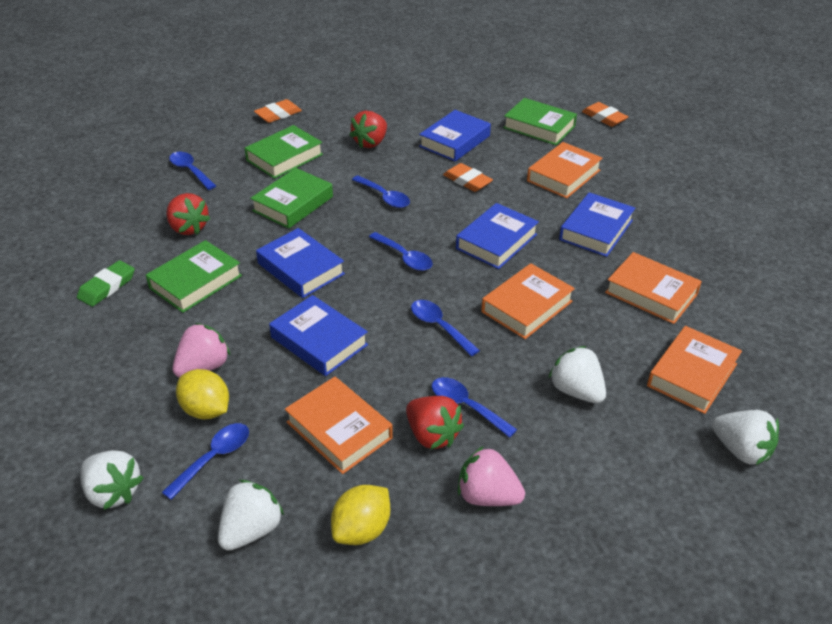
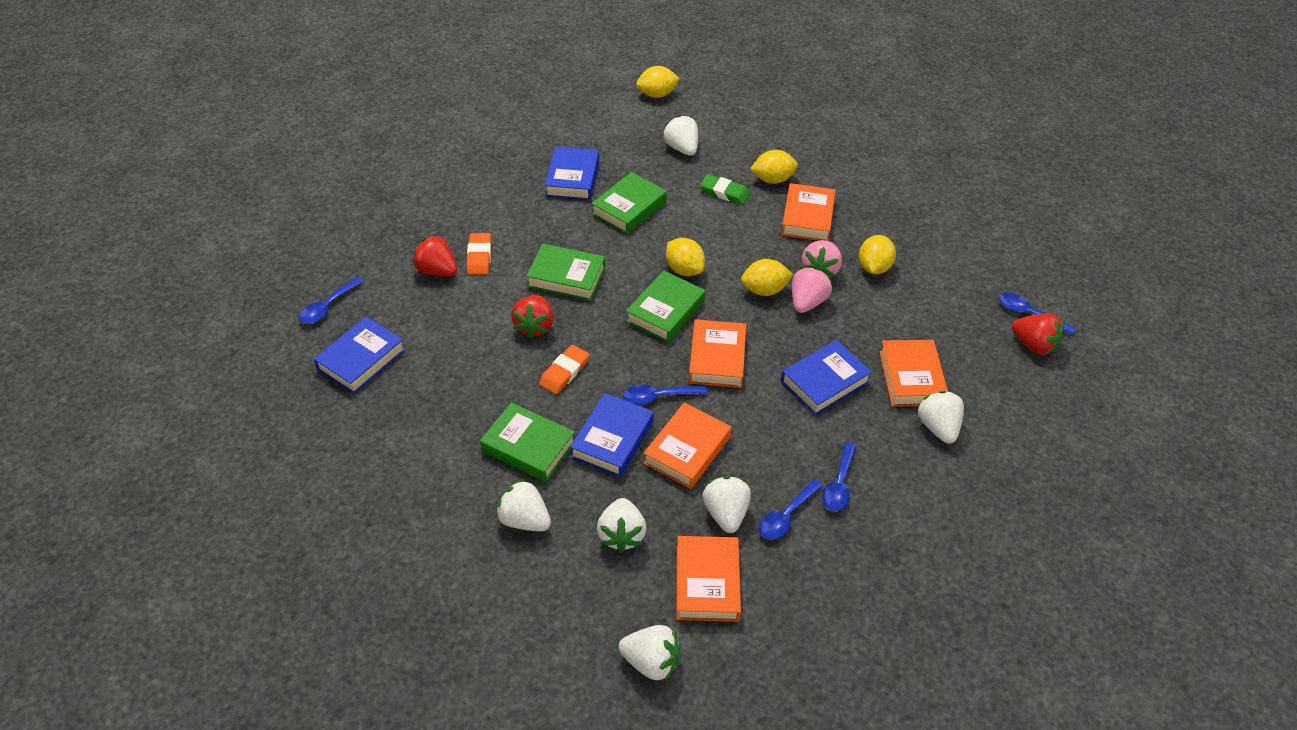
blue book: [256,228,345,298] [269,295,368,376] [419,110,491,161] [456,203,539,269] [559,192,635,257] = 5 -> [314,317,405,394] [545,146,599,200] [570,393,654,477] [781,340,872,416] = 4
blue spoon: [162,423,249,500] [169,152,216,190] [352,175,410,208] [369,232,433,271] [411,300,480,356] [432,377,517,438] = 6 -> [299,277,363,324] [623,385,707,405] [759,479,823,540] [822,442,856,512] [999,293,1075,335] = 5
orange eraser: [254,99,302,123] [443,163,493,192] [582,102,628,127] = 3 -> [466,233,492,275] [539,345,590,394] = 2
white strawberry: [80,450,144,510] [218,480,284,551] [549,346,606,403] [712,410,779,466] = 4 -> [496,479,551,531] [597,498,646,553] [618,625,680,681] [663,115,698,156] [703,476,751,533] [918,391,964,443] = 6
yellow lemon: [176,369,229,419] [331,485,390,545] = 2 -> [636,66,679,98] [666,238,705,276] [741,259,793,296] [750,150,798,184] [859,235,896,274] = 5

